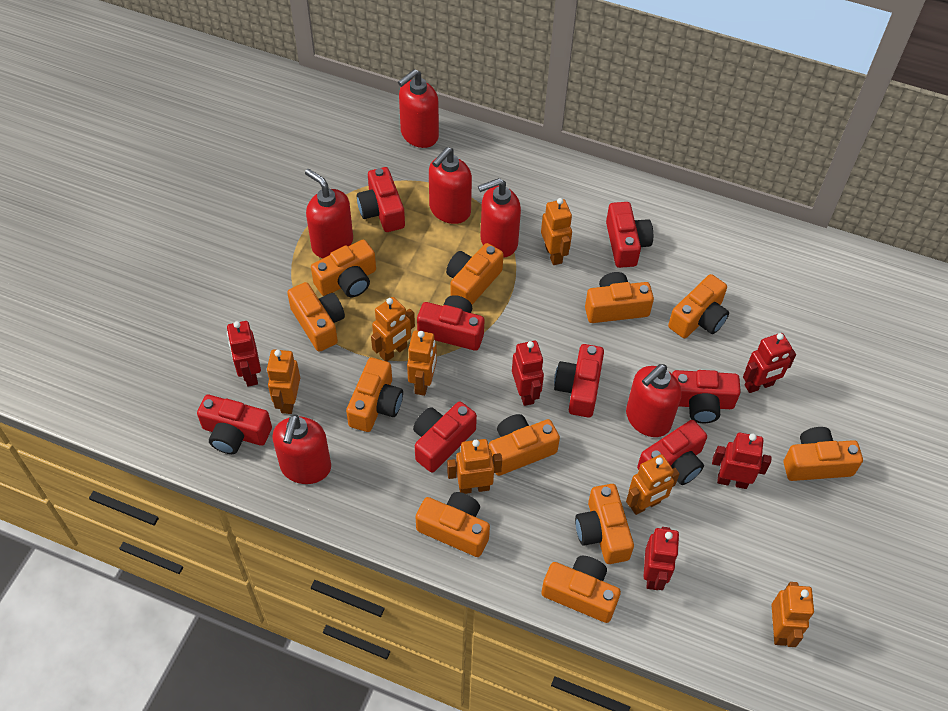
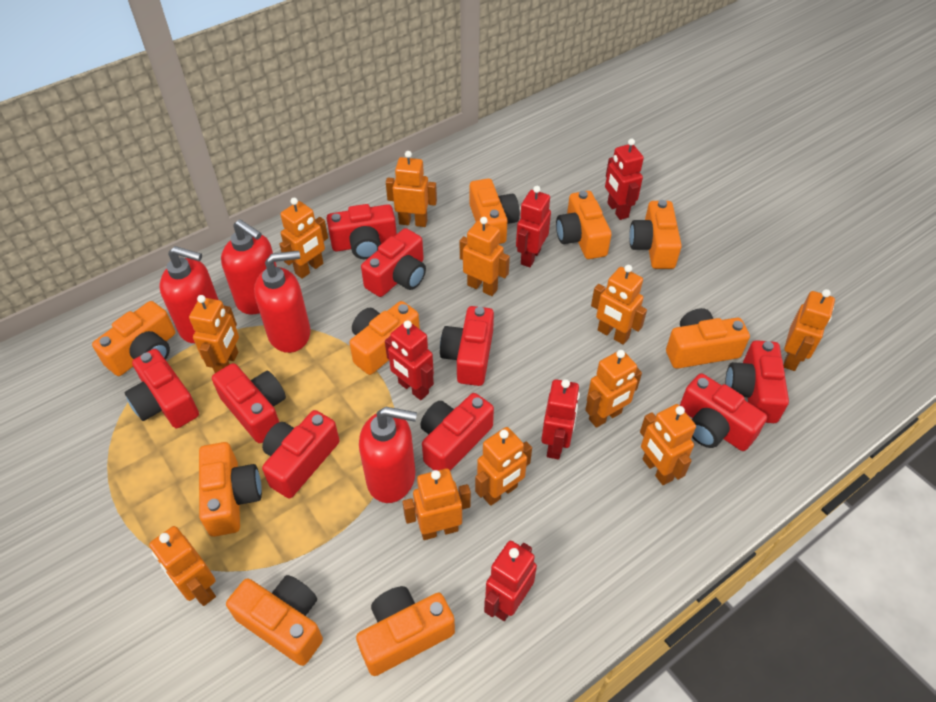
orange camera: [287,282,345,352] [311,240,376,297] [346,358,403,432] [416,492,490,557] [446,243,504,305] [488,414,560,476] [541,556,621,623] [575,484,634,564] [585,272,654,323] [668,274,729,338] [784,427,863,481] = 11 -> [92,301,175,376] [199,442,262,537] [226,575,323,666] [349,301,420,375] [356,586,455,676] [470,178,520,244] [556,191,612,259] [629,200,682,269] [666,308,750,369] = 9
orange robot: [267,350,300,414] [371,297,415,361] [407,330,437,396] [447,439,502,494] [541,198,572,265] [626,454,680,515] [772,582,814,647] = 7 -> [149,526,216,606] [189,295,239,373] [279,198,328,279] [386,151,437,227] [403,468,471,540] [460,217,510,296] [475,427,532,506] [585,350,642,428] [591,265,647,345] [640,404,696,485] [783,289,835,371] = 11
red camera: [197,395,272,454] [357,167,405,232] [413,402,477,473] [417,295,484,351] [554,344,604,417] [606,202,653,268] [637,420,707,485] [672,370,741,423] = 8 -> [125,349,199,428] [212,363,286,443] [262,410,339,498] [327,204,397,259] [361,228,426,297] [420,393,494,471] [440,306,494,386] [680,373,767,451] [725,340,789,423] = 9
red soap dispenser: [272,414,331,484] [305,169,353,258] [398,69,439,148] [429,147,472,224] [478,178,521,258] [626,364,681,437] = 6 -> [160,246,218,343] [221,219,277,315] [254,251,310,353] [359,407,417,503] = 4

